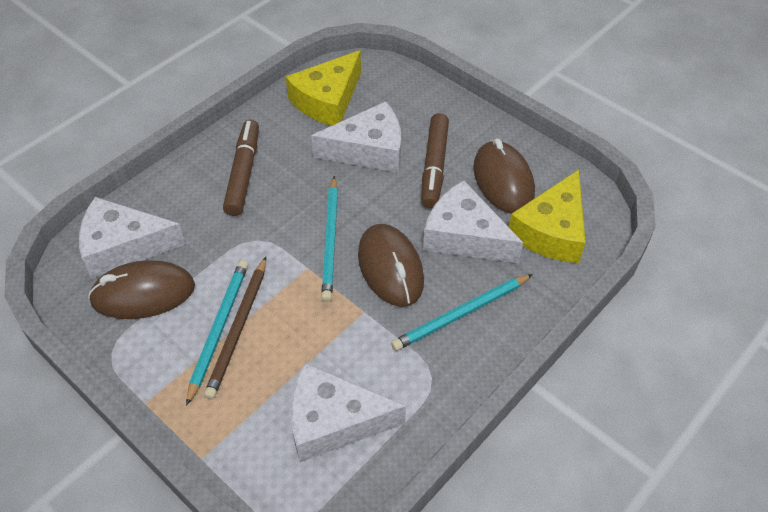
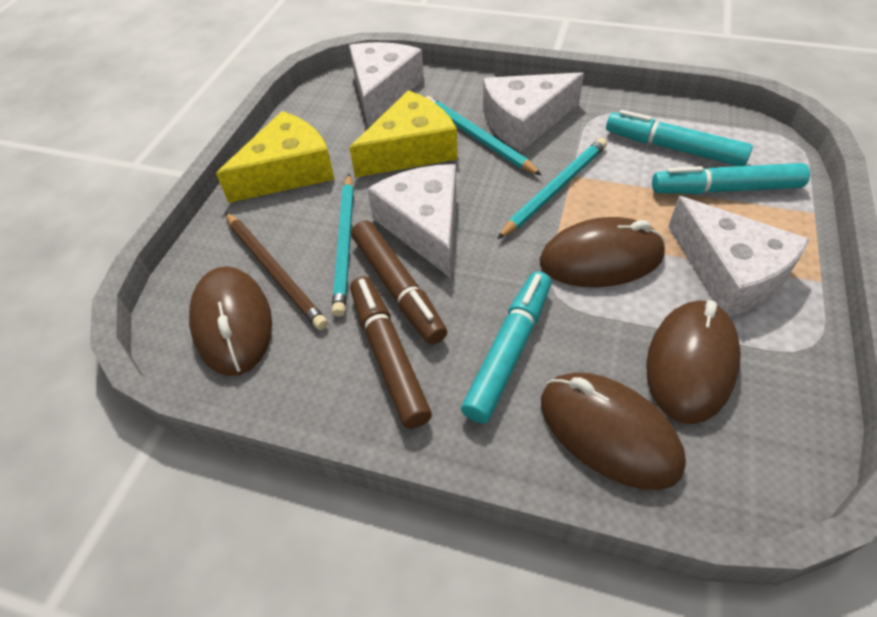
brown mouse: [88,260,195,319] [358,224,424,307] [473,139,535,214] = 3 -> [189,266,272,376] [540,217,665,287] [541,373,686,490] [646,300,741,424] = 4
turquoise marker: none = 0 -> [461,271,551,423] [606,110,753,166] [652,163,810,194] = 3

